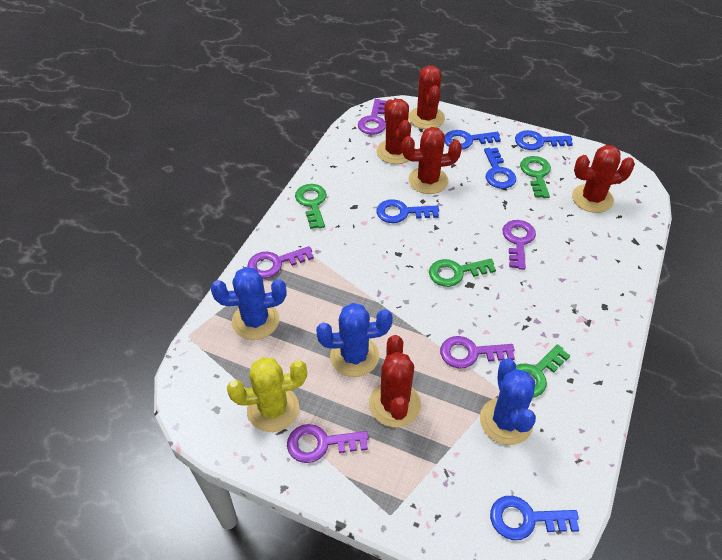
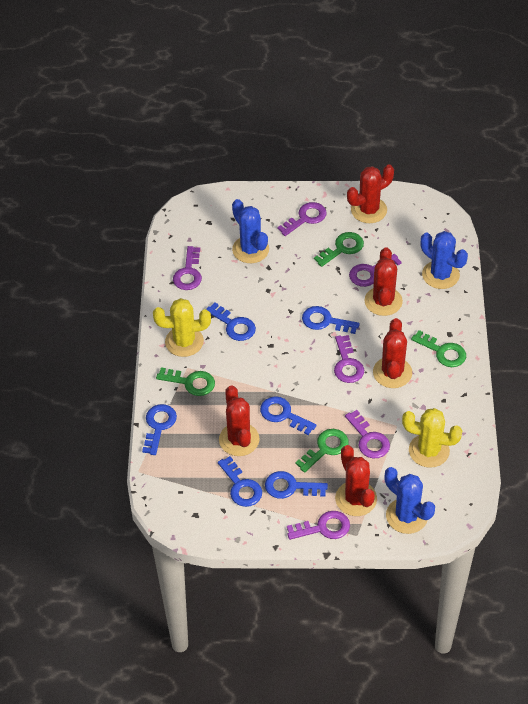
blue key: [376,199,439,223] [445,130,501,150] [484,148,516,189] [490,496,579,540] [515,130,573,150] = 5 -> [142,404,177,455] [206,302,256,341] [218,456,262,507] [260,396,317,435] [265,471,328,499] [302,306,360,334] = 6
purple key: [247,246,314,279] [287,424,369,463] [358,99,387,135] [440,336,515,369] [503,220,536,270] = 5 -> [173,246,202,290] [277,202,327,236] [287,511,350,540] [334,335,364,383] [345,410,390,459] [349,254,401,287] = 6
yellow cactus: [227,357,307,432] = 1 -> [153,298,211,357] [402,408,462,468] = 2

